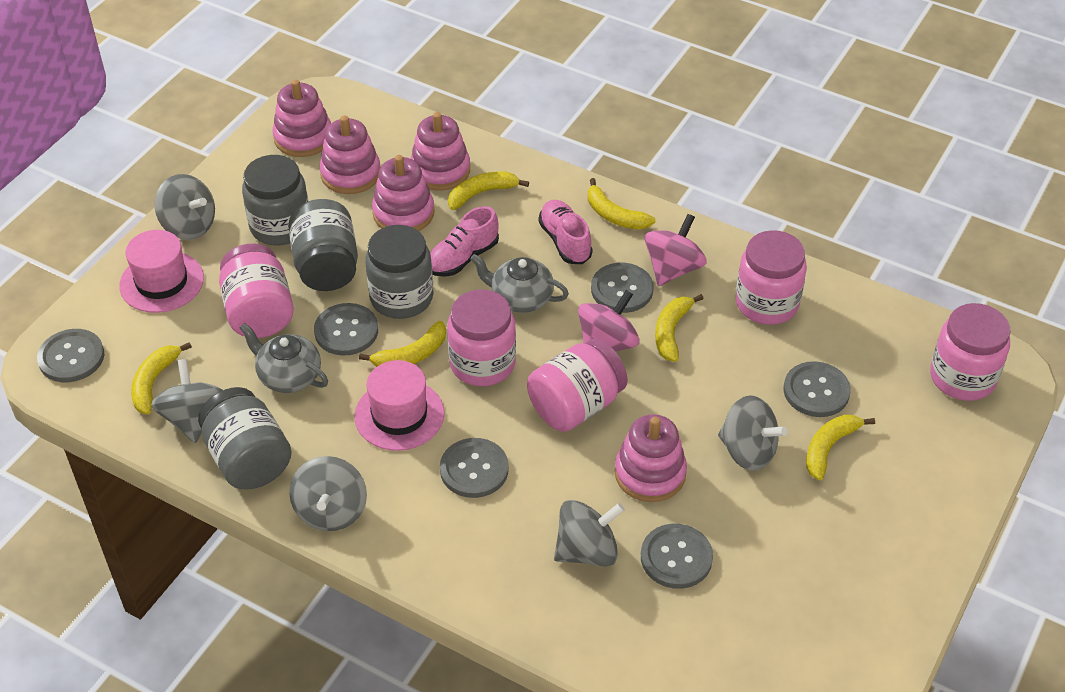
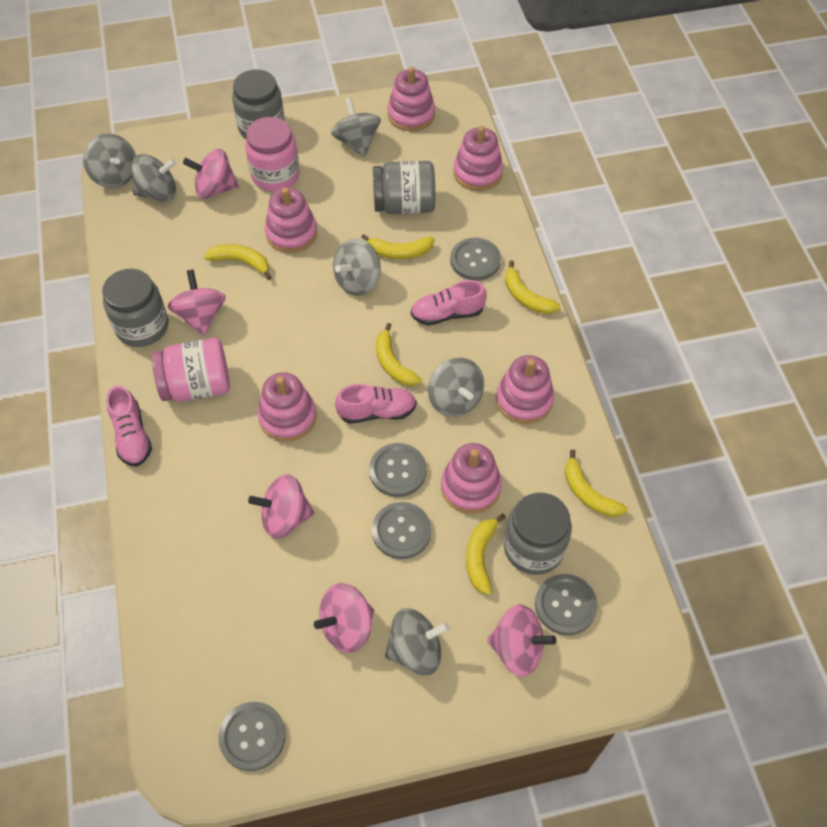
grey button: [37,329,104,382] [314,303,378,356] [440,438,509,498] [591,263,654,313] [641,524,713,589] [783,361,851,417] = 6 -> [218,702,286,771] [369,443,427,497] [372,502,431,559] [450,238,501,281] [535,574,598,635] = 5
grey spinning top: [151,359,223,443] [155,174,215,240] [289,456,367,531] [554,500,625,567] [718,395,787,471] = 5 -> [83,133,136,188] [131,154,176,201] [331,97,381,157] [333,239,381,296] [385,608,450,675] [428,358,484,417] = 6
grey teapot: [239,323,328,393] [470,254,569,313] = 2 -> none = 0
pink hat: [119,230,204,313] [354,360,445,451] = 2 -> none = 0
pink jar: [219,244,294,338] [447,290,516,386] [527,338,628,432] [735,230,807,325] [930,303,1011,401] = 5 -> [152,338,230,402] [245,117,299,191] = 2
pink shoe: [430,206,499,277] [538,200,593,264] = 2 -> [106,386,152,466] [335,384,417,423] [411,280,486,326] = 3
pink spinning top: [578,290,639,352] [644,214,707,286] = 2 -> [168,269,226,336] [183,149,239,199] [248,474,314,539] [314,583,374,653] [487,604,556,677] = 5
pink stacking toy: [273,79,331,157] [319,116,380,194] [372,155,434,231] [410,112,470,191] [615,414,687,502] = 5 -> [257,372,316,442] [265,187,317,253] [388,67,435,131] [441,443,502,514] [453,126,503,191] [496,355,554,424] = 6

